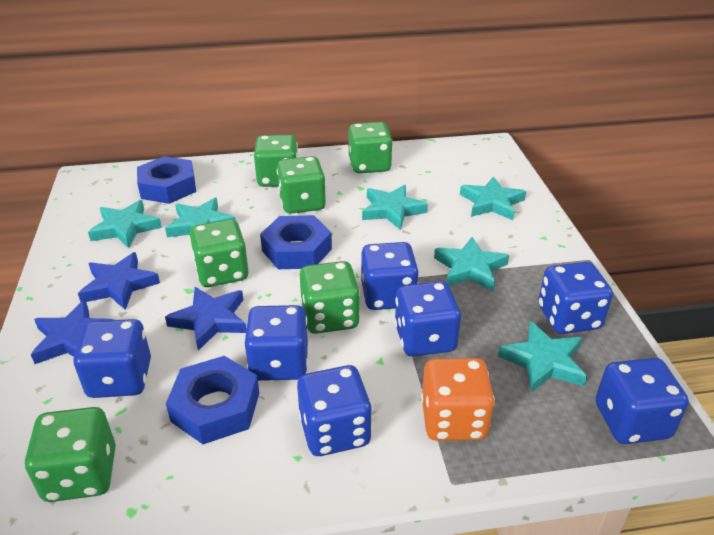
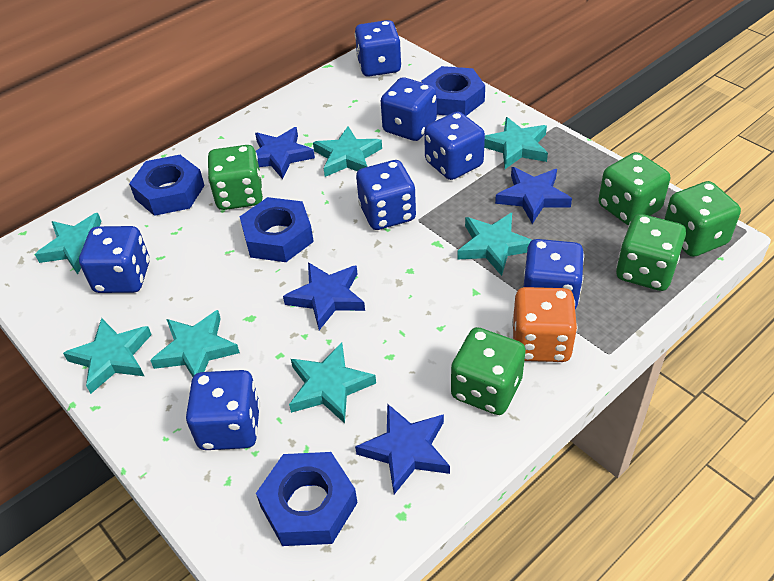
blue nut: [137,156,196,204] [166,356,259,444] [260,215,332,269] = 3 -> [129,155,205,216] [240,197,314,262] [256,452,358,546] [421,66,485,116] = 4
blue star: [31,300,114,364] [78,252,160,310] [165,287,246,351] = 3 -> [255,127,315,179] [283,262,365,330] [355,404,450,494] [495,167,572,224] = 4
green dice: [25,407,116,502] [189,219,249,287] [254,135,298,187] [277,156,326,214] [300,261,360,334] [348,122,393,173] = 6 -> [208,145,263,210] [451,327,526,415] [598,152,670,225] [616,214,686,291] [664,181,741,257] = 5
turquoise star: [88,200,162,248] [165,198,236,237] [362,185,428,230] [434,237,509,291] [460,177,526,220] [498,321,587,393] = 6 -> [35,213,101,275] [63,318,152,394] [150,310,240,377] [289,342,376,423] [313,126,382,177] [457,213,532,276] [484,117,548,169] = 7

